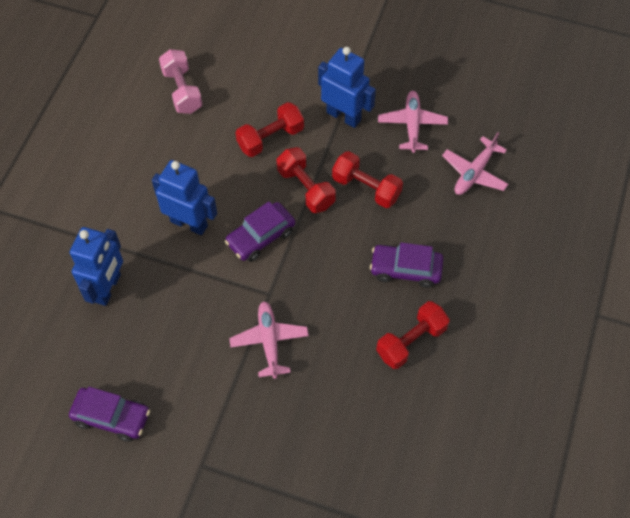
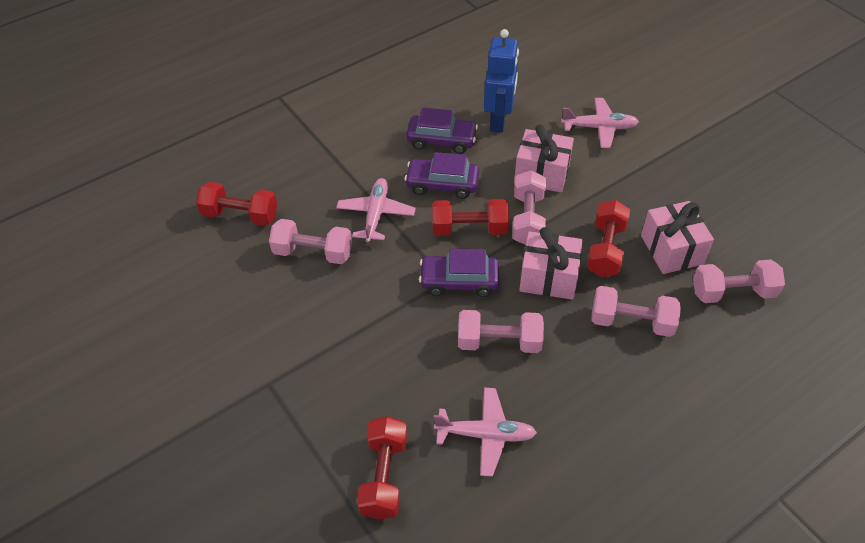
blue robot: [70,227,123,306] [152,160,217,235] [318,47,376,128] = 3 -> [484,29,519,132] = 1
pink dumbbell: [159,49,202,114] = 1 -> [269,219,352,264] [458,310,544,353] [512,170,546,245] [591,286,681,337] [693,260,785,303] = 5
pink gift: none = 0 -> [514,125,574,192] [519,227,583,300] [641,201,714,274] = 3

